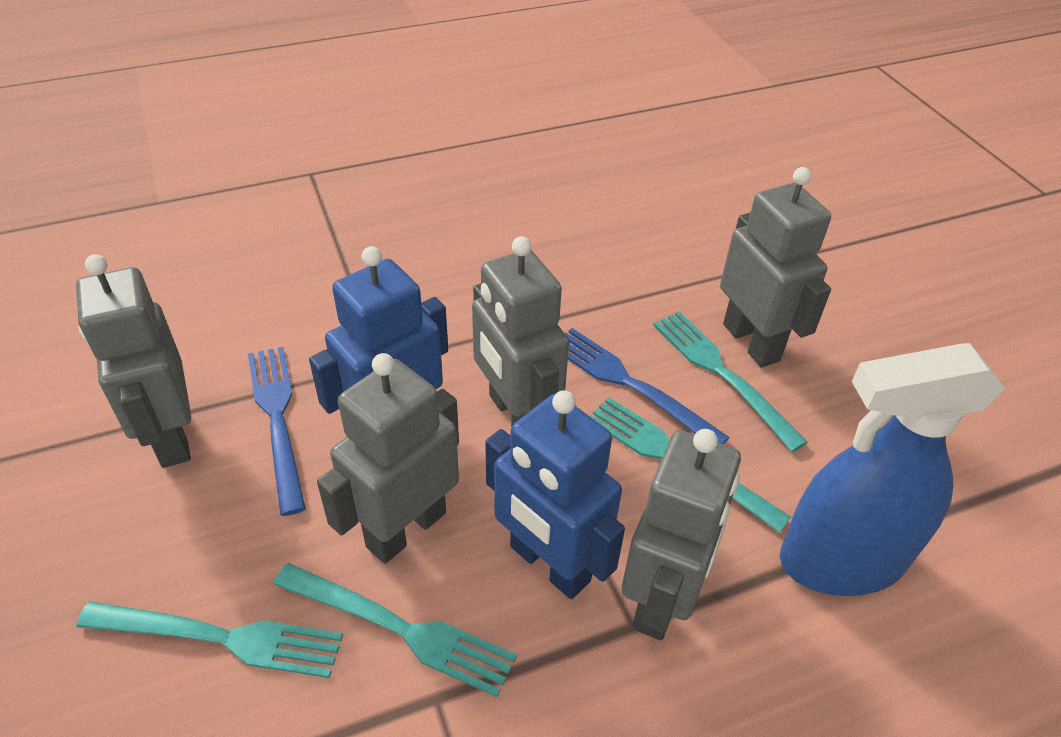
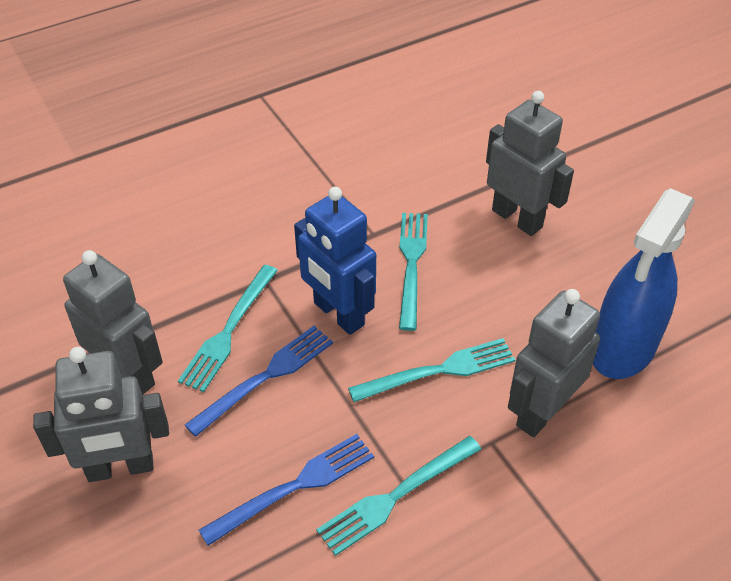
blue robot: [309,246,448,414] [485,390,625,599] = 2 -> [294,187,376,335] = 1
grey robot: [76,254,191,468] [317,353,459,564] [472,236,569,427] [621,429,741,640] [720,167,831,368] = 5 -> [33,347,169,482] [63,250,163,395] [486,91,574,236] [508,289,600,437] = 4

